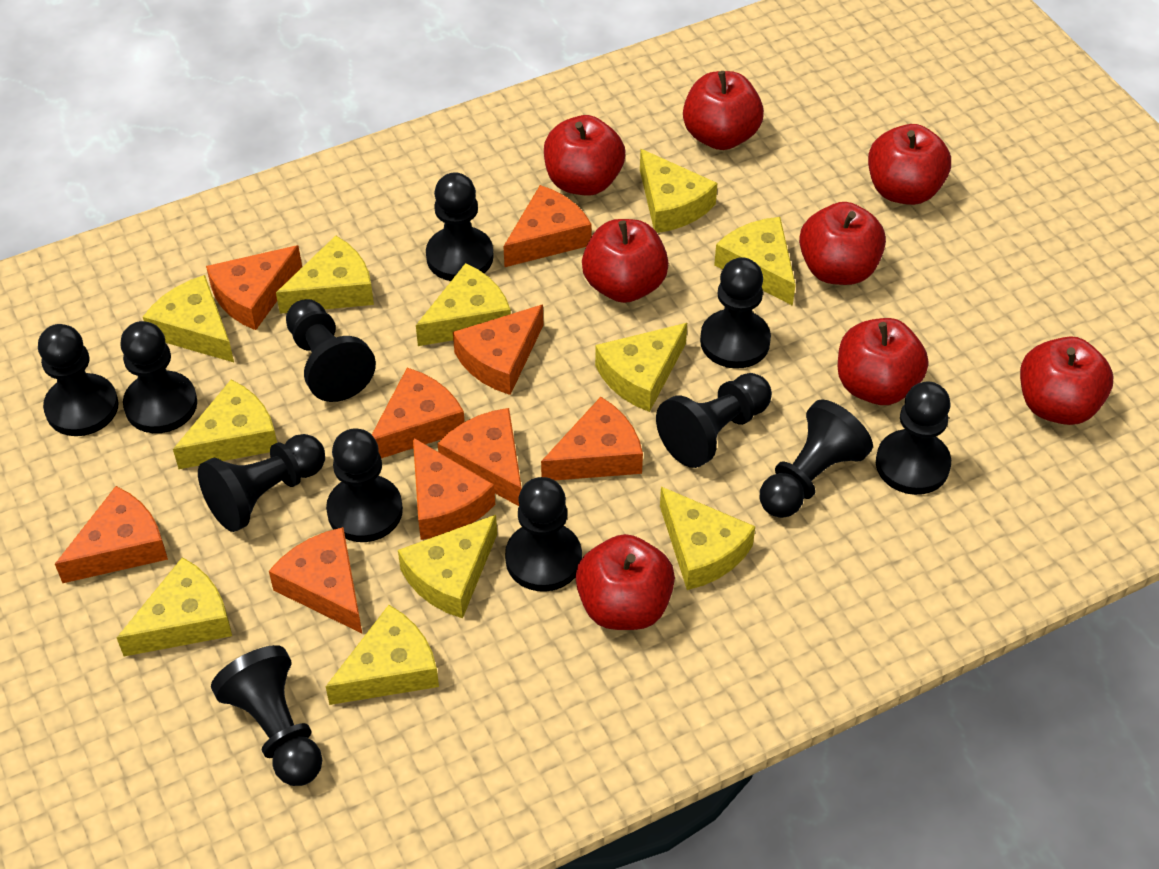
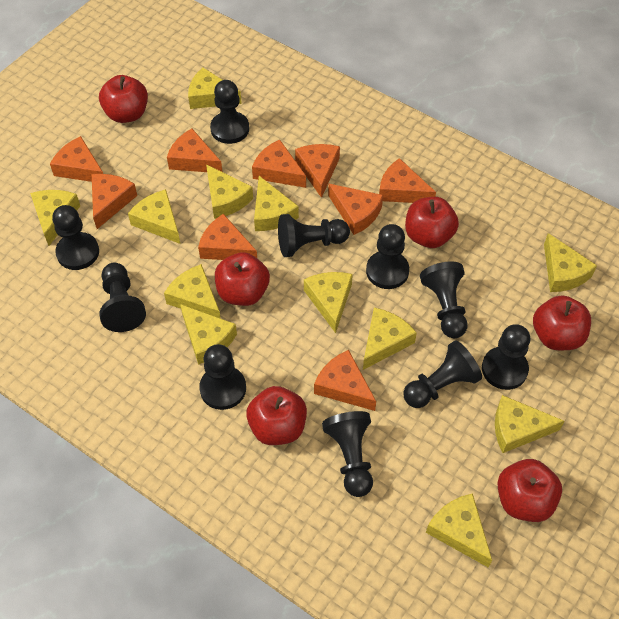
black pawn: [38,324,119,436] [120,321,197,433] [198,434,325,532] [211,645,322,786] [286,299,376,402] [326,428,403,542] [426,172,494,281] [505,477,582,592] [656,373,772,468] [700,257,771,369] [760,399,873,518] [876,382,951,495] = 12 -> [52,205,99,270] [100,262,146,332] [199,344,246,410] [210,80,249,144] [278,214,350,257] [322,411,373,497] [366,224,409,289] [403,340,482,408] [420,261,468,338] [482,324,530,390] = 10
red apple: [544,115,625,196] [575,534,675,630] [582,219,669,303] [683,71,764,150] [799,202,886,285] [838,318,928,405] [868,124,951,205] [1020,336,1113,425] = 8 -> [99,75,148,123] [215,252,270,306] [246,386,307,445] [405,197,459,248] [497,459,562,522] [533,295,591,350] = 6
yellow cheese: [117,557,232,656] [143,275,234,362] [173,380,277,469] [276,236,374,314] [326,605,439,705] [398,515,497,618] [416,263,511,346] [595,323,687,412] [640,149,718,233] [660,487,755,590] [714,217,796,306] = 11 -> [30,190,80,246] [128,189,180,244] [164,264,221,318] [180,304,237,365] [188,68,242,109] [206,164,253,219] [254,176,299,231] [304,272,353,333] [363,308,417,370] [426,493,492,568] [495,395,564,453] [544,233,597,292] = 12

